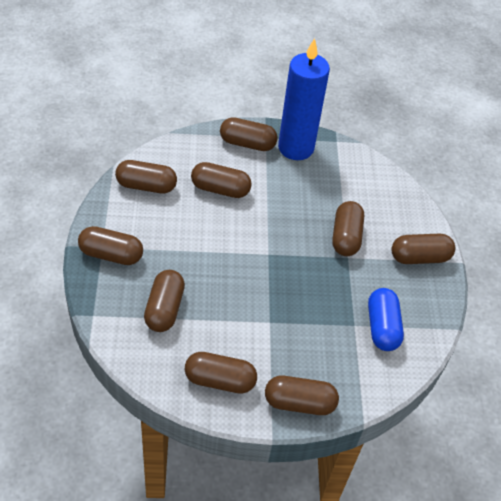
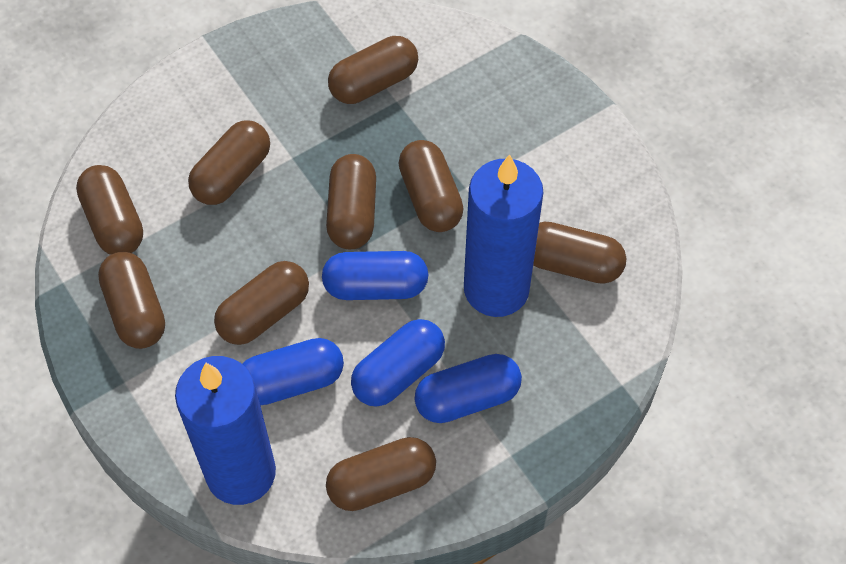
blue candle: [278,38,330,160] = 1 -> [175,356,276,505] [464,154,543,317] = 2
blue capsule: [368,288,404,351] = 1 -> [242,338,344,405] [322,251,429,300] [351,319,445,407] [414,354,522,423] = 4

